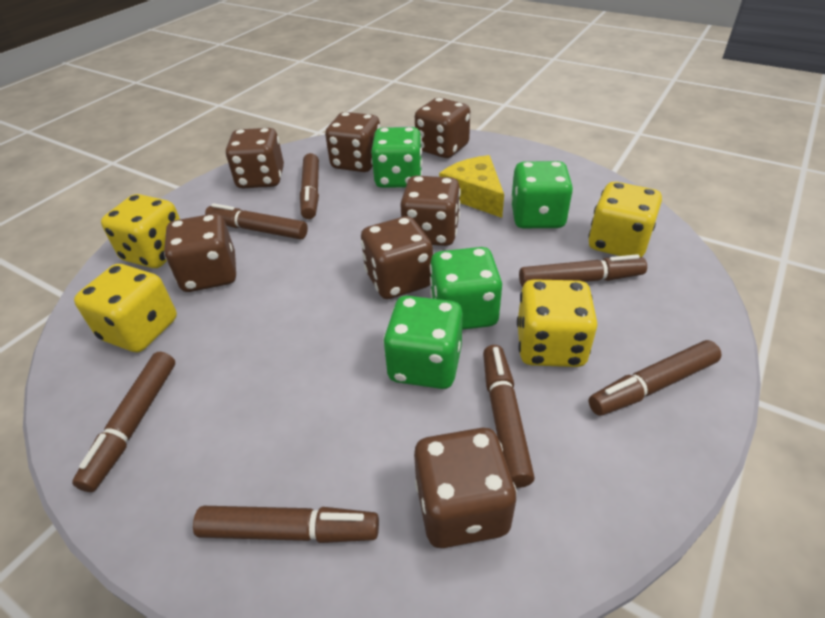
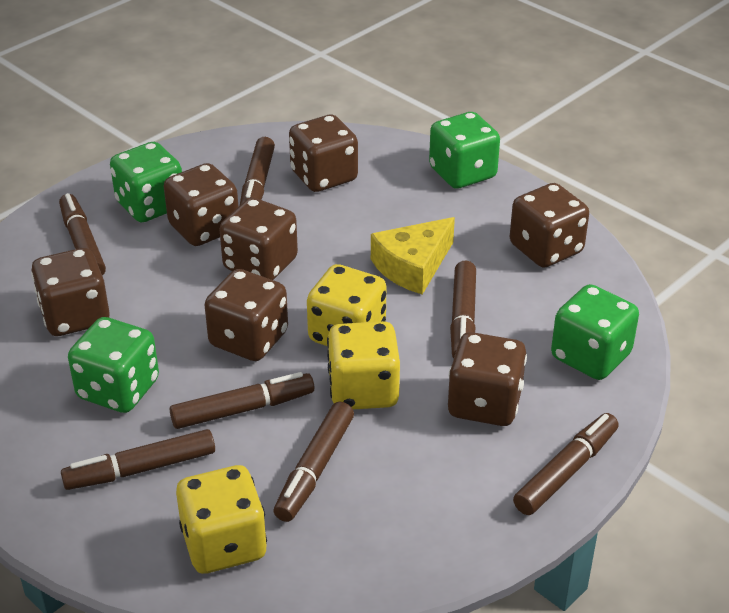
yellow dice: [74,264,177,352] [101,194,180,268] [517,279,597,367] [588,182,662,257] = 4 -> [176,465,267,574] [307,264,386,346] [327,321,400,409] = 3

